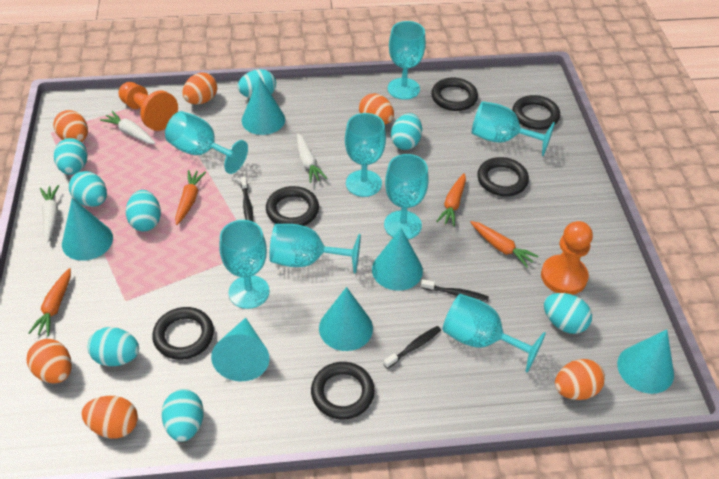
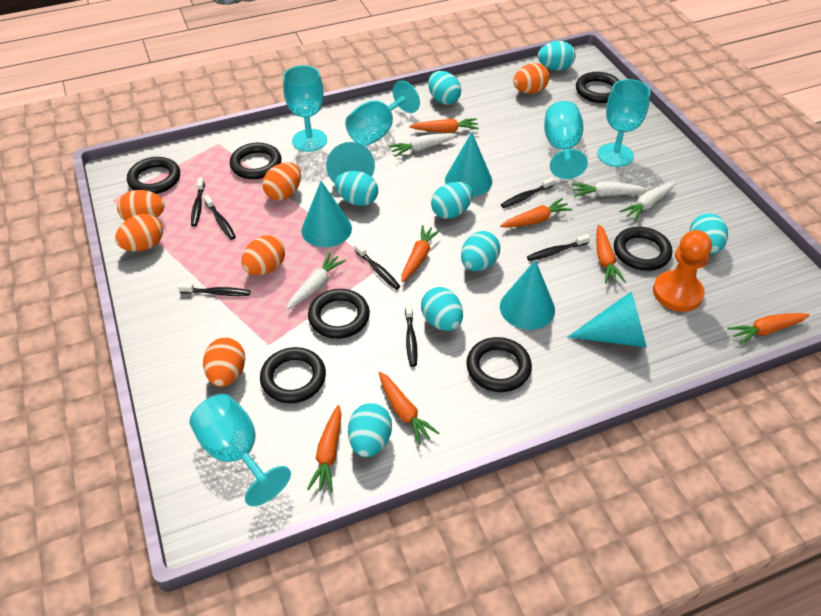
black ring: [152,307,214,360] [266,186,319,226] [311,362,375,419] [431,78,478,111] [477,157,529,196] [512,95,560,130] = 6 -> [127,157,180,194] [230,143,281,179] [260,347,326,403] [308,289,370,339] [466,337,532,392] [576,72,620,103] [614,227,672,271] = 7
black toothbrush: [241,176,254,222] [383,326,441,369] [421,279,489,302] = 3 -> [178,283,251,296] [191,177,205,227] [204,195,236,240] [354,243,400,290] [405,303,417,367] [501,177,555,208] [527,234,590,261] = 7
orange carrot: [28,268,71,336] [175,170,206,225] [436,173,466,227] [470,221,538,268] = 4 -> [307,405,342,493] [379,372,439,445] [401,225,441,282] [409,118,479,133] [500,198,573,227] [596,225,626,284] [728,313,810,345] = 7
orange pawn: [118,82,178,131] [541,221,593,295] = 2 -> [653,230,712,312] = 1
turquoise cone: [62,198,113,261] [211,318,270,381] [242,76,285,135] [319,287,373,351] [372,228,423,291] [617,329,674,394] = 6 -> [301,181,352,247] [326,142,375,183] [445,132,492,197] [500,260,555,330] [567,291,647,348] = 5
turquoise goblet: [165,111,248,174] [220,220,269,309] [269,224,361,274] [345,113,386,197] [384,154,429,239] [388,21,426,100] [442,294,546,373] [472,101,555,156] = 8 -> [189,394,291,506] [283,65,327,152] [345,81,420,146] [544,101,588,179] [598,79,650,167] = 5
white carrot: [40,185,59,242] [100,111,156,144] [297,133,327,183] = 3 -> [287,252,346,309] [389,133,457,157] [572,181,648,197] [619,182,675,222] = 4

